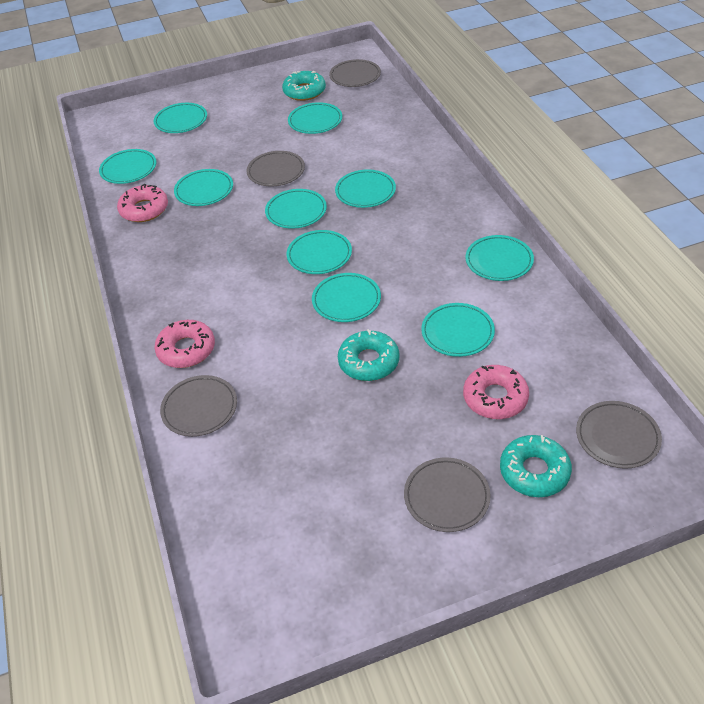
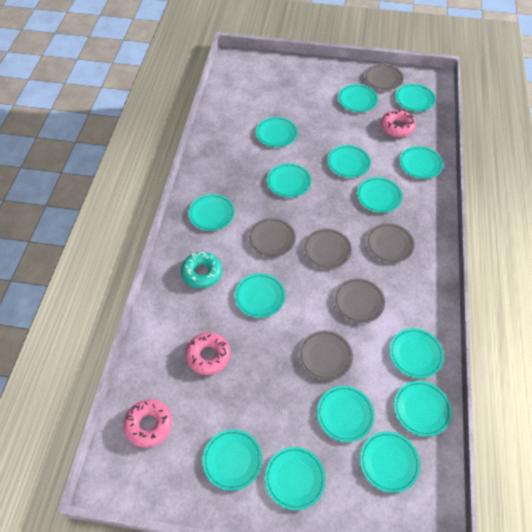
grey plate: [160,375,237,437] [246,151,305,186] [329,59,381,87] [404,458,491,532] [576,401,662,468] = 5 -> [248,218,296,257] [299,331,353,381] [303,229,352,269] [334,278,385,323] [364,64,404,90] [366,223,414,263] = 6
turquoise donut: [282,71,326,101] [338,329,399,381] [500,435,572,497] = 3 -> [181,252,222,288] = 1
turquoise plate: [99,149,156,184] [154,103,207,133] [174,169,233,206] [265,189,327,229] [287,230,352,274] [288,102,342,134] [312,273,381,322] [335,169,396,208] [421,303,495,357] [466,235,534,281] = 10 -> [188,194,235,231] [203,429,262,491] [235,273,286,318] [256,117,298,147] [265,447,326,510] [267,163,311,197] [317,386,375,442] [327,145,371,178] [338,84,378,112] [357,177,402,213] [360,431,420,493] [390,328,444,378] [394,381,452,437] [395,84,436,111] [399,146,443,179] = 15

